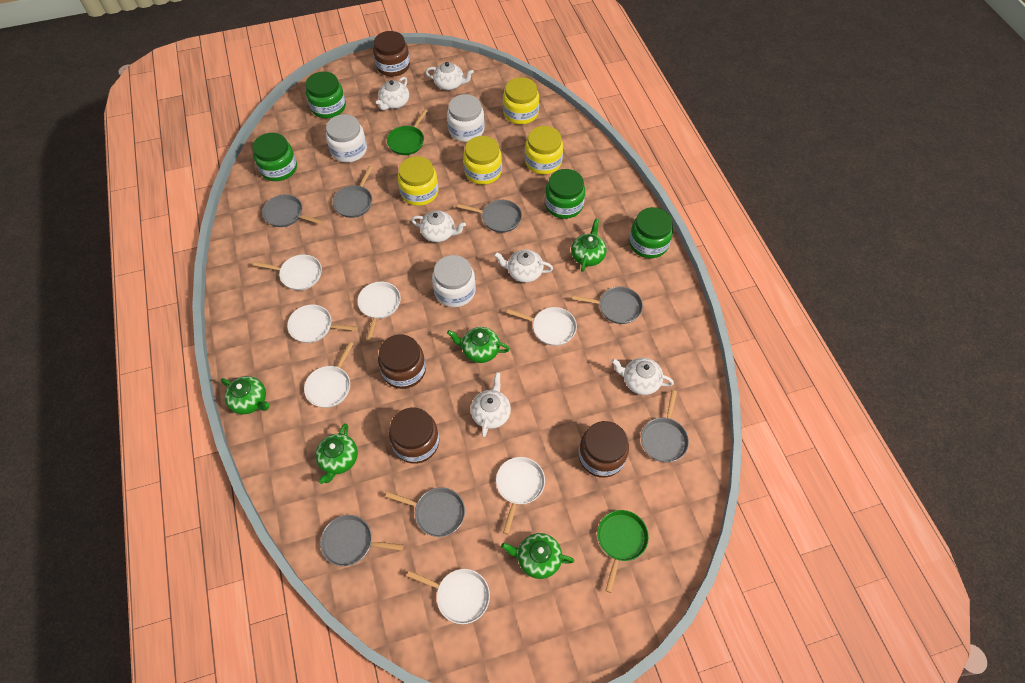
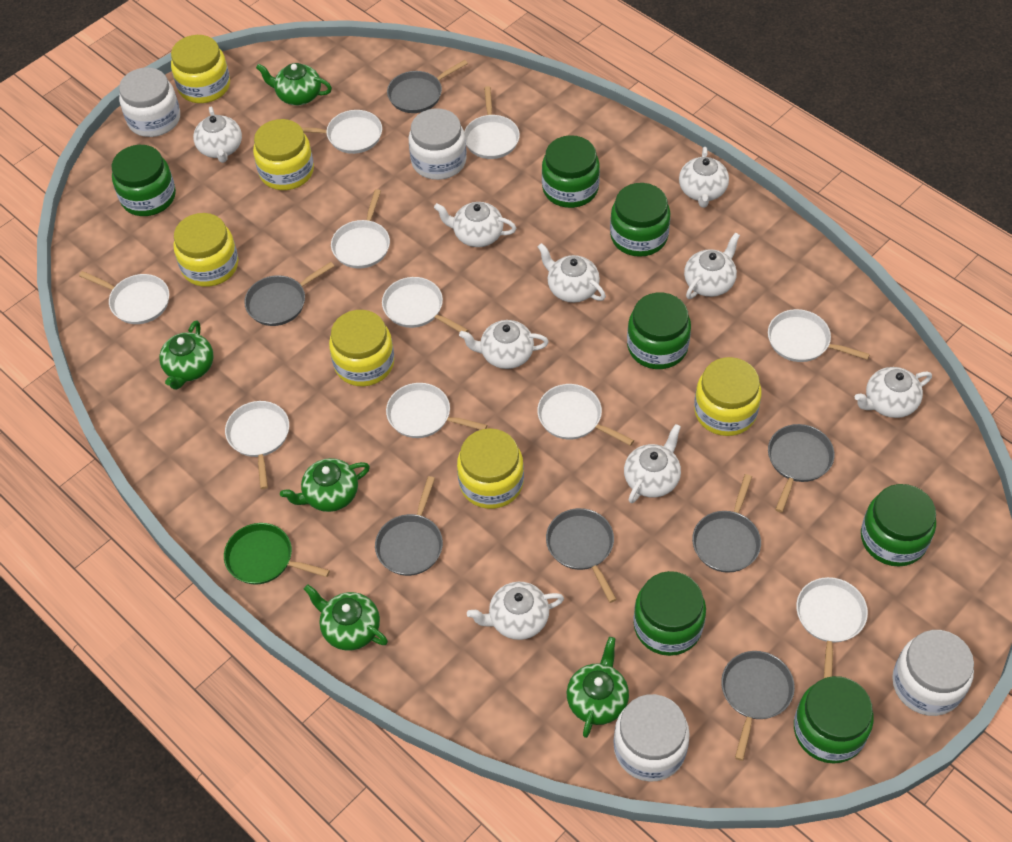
brown jar: [373,31,410,77] [378,334,426,389] [389,408,439,464] [579,421,629,478] = 4 -> none = 0
green jar: [252,133,297,181] [306,71,346,118] [545,169,585,219] [629,207,673,258] = 4 -> [112,145,176,216] [542,135,600,208] [610,183,671,257] [627,293,691,369] [633,571,706,656] [794,676,874,764] [861,484,936,567] = 7
green pan: [387,109,427,155] [598,510,649,593] = 2 -> [224,523,330,585] = 1
white jar: [326,114,367,162] [432,255,476,307] [447,94,485,142] = 3 -> [119,68,180,137] [408,109,467,180] [613,694,690,782] [892,630,974,716] = 4
white pan: [253,254,322,290] [287,304,358,343] [304,342,354,408] [357,282,401,341] [407,569,490,624] [496,457,545,534] [507,307,577,346] = 7 -> [79,271,169,324] [225,401,289,489] [301,110,382,154] [331,189,390,269] [382,277,468,332] [386,383,487,438] [464,86,520,159] [537,384,634,446] [768,309,870,362] [796,577,868,678] = 10
white teapot: [376,77,409,110] [411,211,466,242] [425,62,474,91] [471,372,511,437] [494,249,553,283] [611,358,674,395] = 6 -> [193,107,242,163] [434,202,516,247] [459,320,549,369] [467,582,564,640] [538,243,606,303] [624,424,681,503] [679,147,729,208] [684,233,740,299] [855,367,932,418] = 9
yellow jar: [398,156,438,206] [463,136,502,185] [503,77,539,124] [525,126,563,174] = 4 -> [171,35,230,103] [173,213,238,287] [253,119,314,190] [329,310,394,386] [457,428,524,509] [694,357,762,436] = 6

